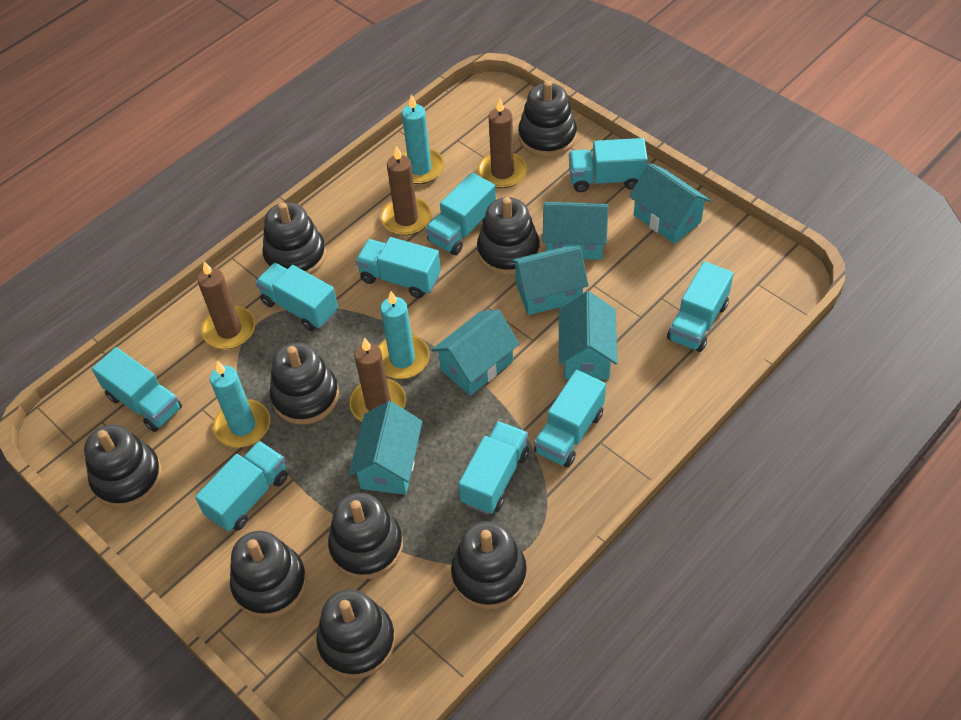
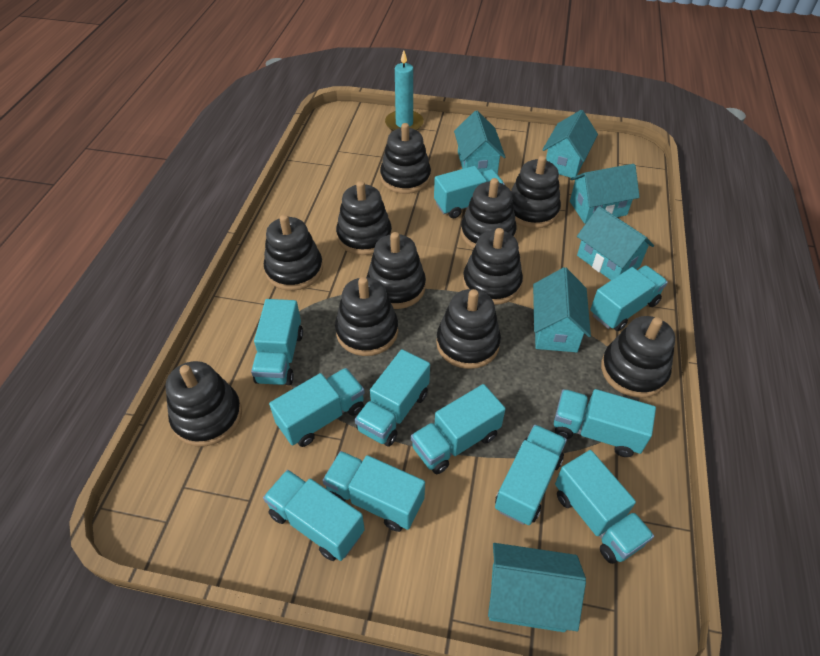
black stacking toy: [84,424,162,508] [230,531,307,618] [262,202,326,274] [270,343,339,425] [316,589,395,679] [328,493,403,579] [451,521,527,609] [477,197,540,275] [518,81,577,157] = 9 -> [166,361,242,447] [264,214,323,291] [335,277,398,356] [336,181,392,255] [367,232,426,309] [380,123,431,194] [436,289,501,369] [461,178,517,249] [463,228,523,305] [511,155,561,228] [601,316,675,398] = 11
brown candle: [197,261,255,349] [349,338,406,422] [381,146,432,236] [478,98,527,188] = 4 -> none = 0
turquoise candle: [210,361,270,448] [378,291,430,379] [401,94,444,184] = 3 -> [385,50,424,131] = 1
turquoise truck: [92,347,182,432] [195,441,288,532] [255,263,338,331] [356,237,441,298] [425,172,496,255] [458,421,529,514] [534,370,606,467] [569,138,648,192] [667,261,734,352] = 9 -> [251,299,303,385] [263,470,365,561] [269,368,365,447] [323,451,425,532] [355,349,430,446] [411,384,506,474] [434,166,505,218] [495,425,567,525] [554,389,656,457] [555,450,654,564] [590,265,668,331] = 11

